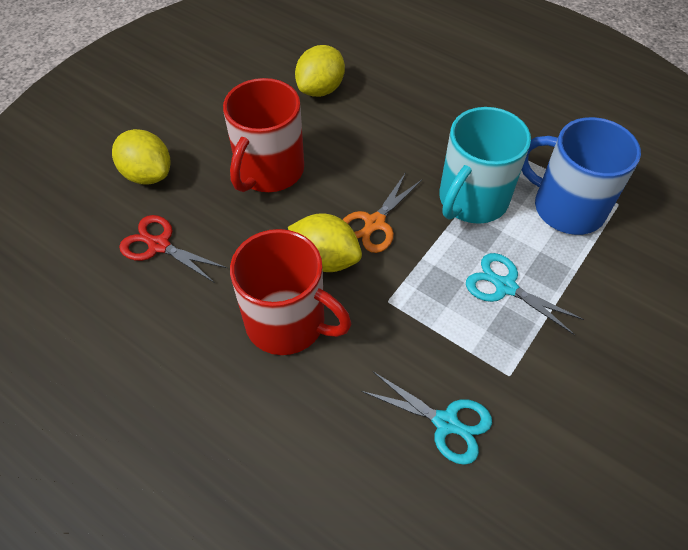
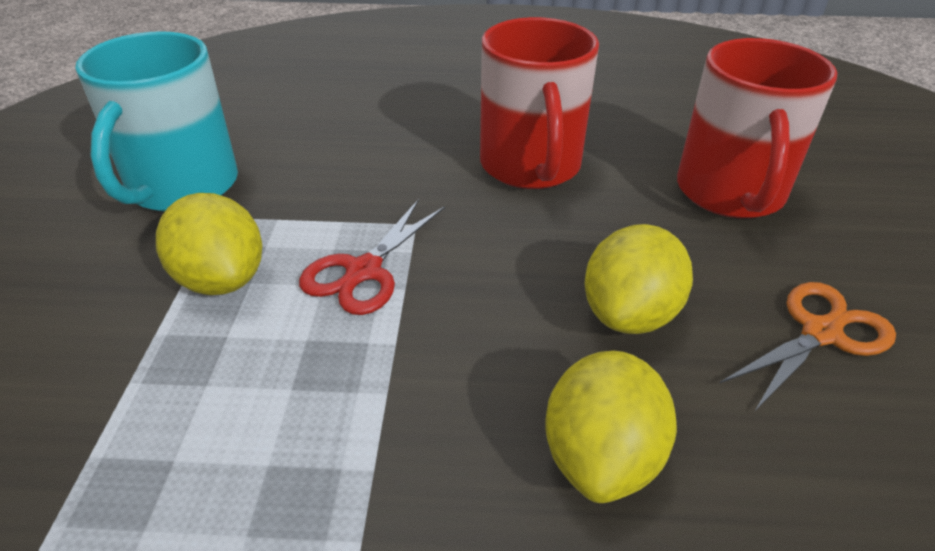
blue mug: [522,117,641,235] = 1 -> none = 0
turquoise scissors: [361,371,492,465] [466,253,584,335] = 2 -> none = 0

